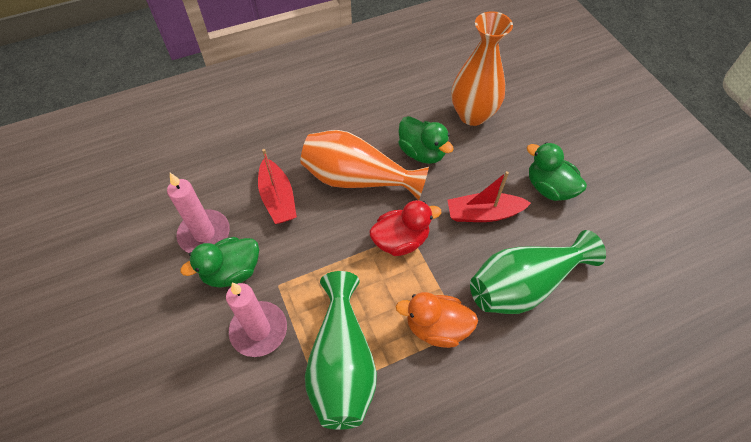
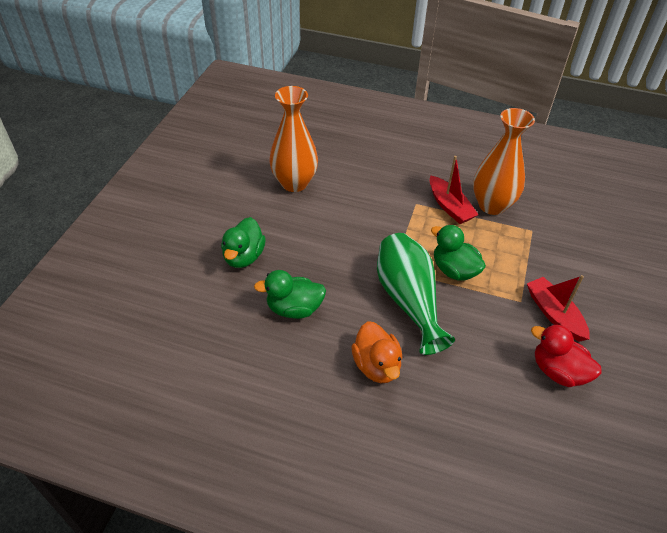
green vase: [305,271,377,430] [470,230,606,314] = 2 -> [377,233,455,355] = 1
pink candle: [167,173,230,253] [226,282,287,357] = 2 -> none = 0

